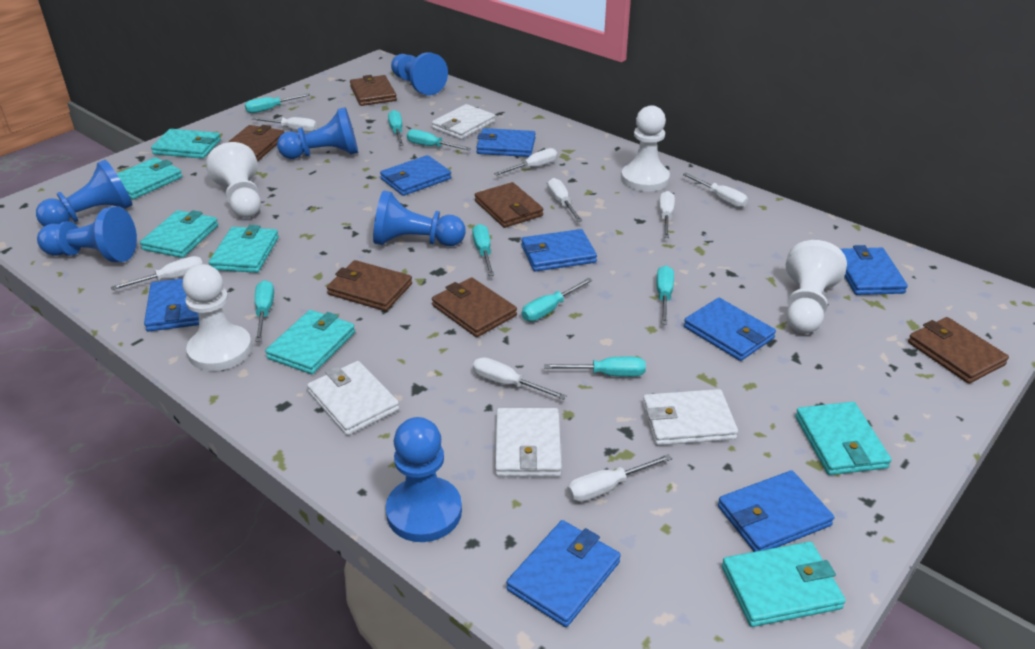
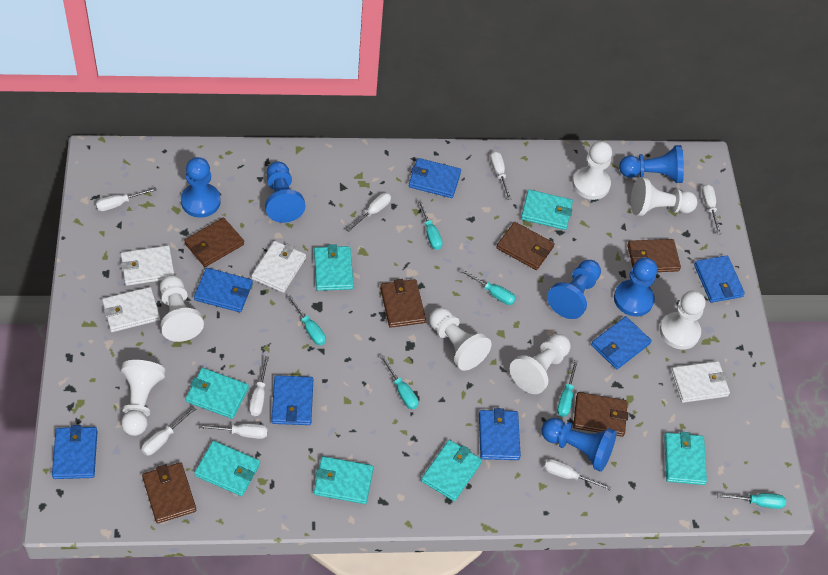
blue wallet: [144,278,199,331] [380,155,451,196] [476,128,536,157] [506,520,621,627] [521,229,597,272] [684,298,776,361] [718,470,834,552] [840,245,908,295] = 8 -> [52,425,97,479] [194,268,253,312] [271,375,313,425] [409,158,461,198] [479,408,521,460] [591,316,652,369] [694,255,745,303] = 7
turquoise screwdriver: [245,93,310,113] [255,280,274,342] [388,110,403,146] [407,129,472,151] [472,224,494,276] [522,278,593,321] [544,357,646,377] [656,266,674,325] = 8 -> [287,295,326,345] [380,355,419,409] [418,199,443,250] [460,269,516,305] [557,359,578,417] [717,493,786,509] = 6
white pawn: [182,264,252,371] [206,142,261,218] [621,105,670,192] [786,240,847,334] = 4 -> [121,360,166,436] [160,275,204,342] [429,308,491,371] [510,334,571,394] [573,141,612,200] [631,177,698,216] [660,291,705,349] = 7

